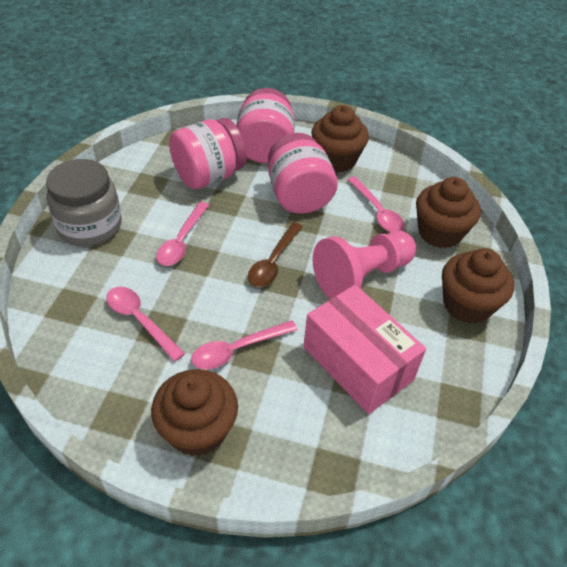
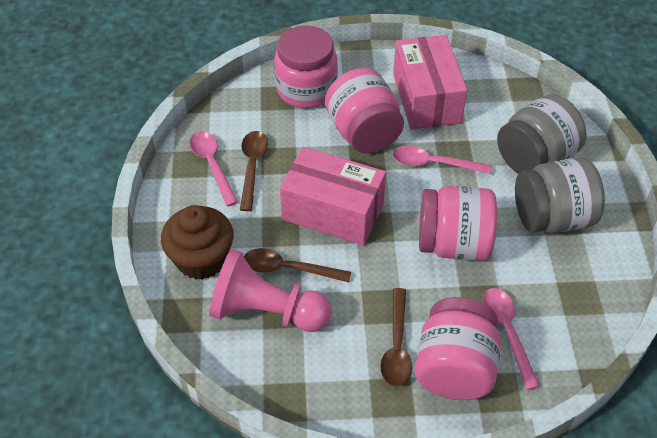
brown cupcake: [151,369,238,456] [311,105,369,172] [416,177,481,248] [442,248,514,324] = 4 -> [161,205,234,280] = 1
brown spoon: [248,222,303,287] = 1 -> [240,131,268,211] [244,248,351,282] [380,288,412,386] = 3
grey jar: [46,159,122,246] = 1 -> [497,94,587,174] [515,157,605,233] = 2
pink box: [303,285,426,414] = 1 -> [280,147,386,246] [393,35,467,130] = 2
pink jar: [169,118,247,189] [236,88,295,163] [268,133,338,214] = 3 -> [274,26,338,108] [325,68,404,153] [415,297,501,400] [419,186,497,260] = 4
pink spoon: [107,287,185,362] [156,202,209,266] [191,320,298,369] [347,176,405,232] = 4 -> [190,131,238,206] [393,145,492,174] [483,288,540,390] = 3

